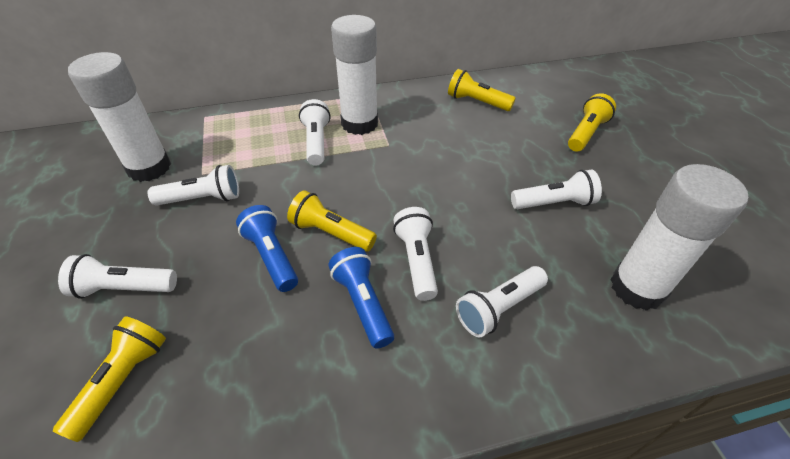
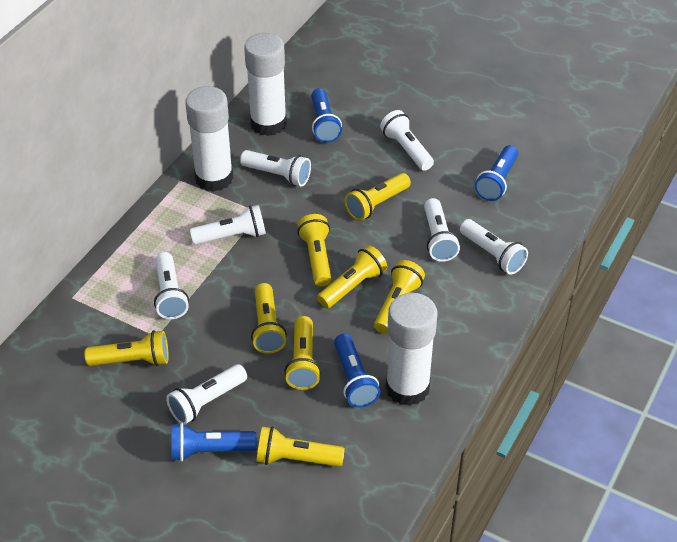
blue flashlight: [236,205,298,292] [328,247,394,349] = 2 -> [171,423,257,462] [311,88,342,143] [334,334,380,408] [475,145,518,201] = 4
white flashlight: [58,254,177,299] [148,165,239,206] [299,99,331,166] [393,207,438,301] [456,266,548,337] [511,169,602,209] = 6 -> [154,252,189,319] [166,364,247,424] [190,205,266,245] [240,150,311,187] [380,110,434,171] [424,198,460,262] [460,219,528,275] = 7
yellow flashlight: [53,316,166,442] [287,190,377,252] [448,69,516,111] [568,93,616,152] = 4 -> [85,330,169,366] [251,283,287,354] [257,426,345,467] [284,316,321,390] [297,214,331,286] [317,245,387,308] [345,173,411,221] [374,260,425,334] = 8

